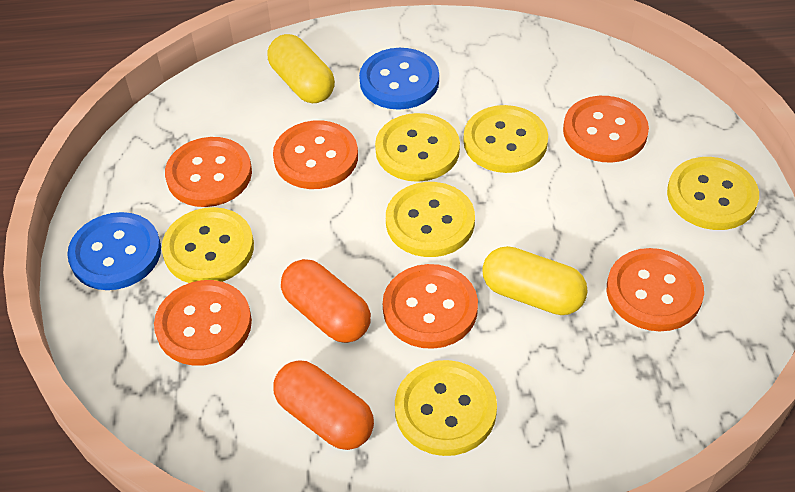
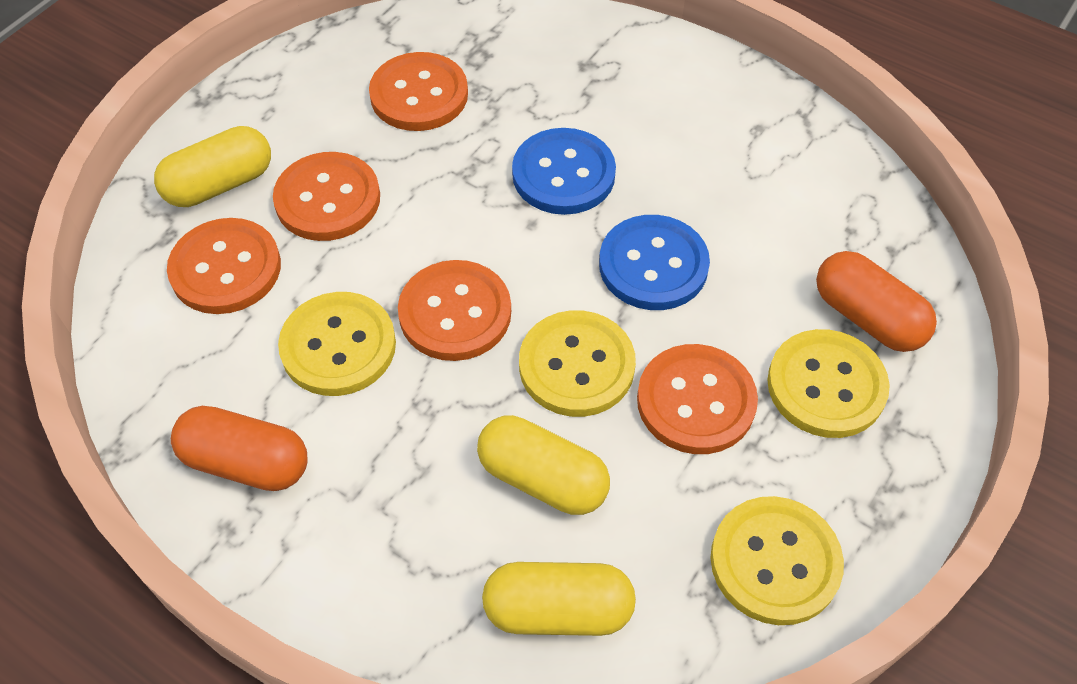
orange button: [154,280,252,366] [165,137,252,207] [273,120,358,189] [383,264,478,349] [563,96,649,162] [607,248,704,331] = 6 -> [167,218,281,314] [273,152,380,241] [369,52,468,131] [398,260,511,361] [637,344,758,454] = 5
yellow button: [162,207,254,283] [375,113,460,182] [386,182,475,257] [395,360,497,456] [463,105,548,173] [667,157,759,230] = 6 -> [278,292,396,396] [519,310,636,417] [711,496,844,625] [767,329,890,438] = 4
yellow capsule: [268,34,335,103] [482,246,588,315] = 2 -> [154,126,271,207] [477,415,610,515] [482,562,636,636] = 3

